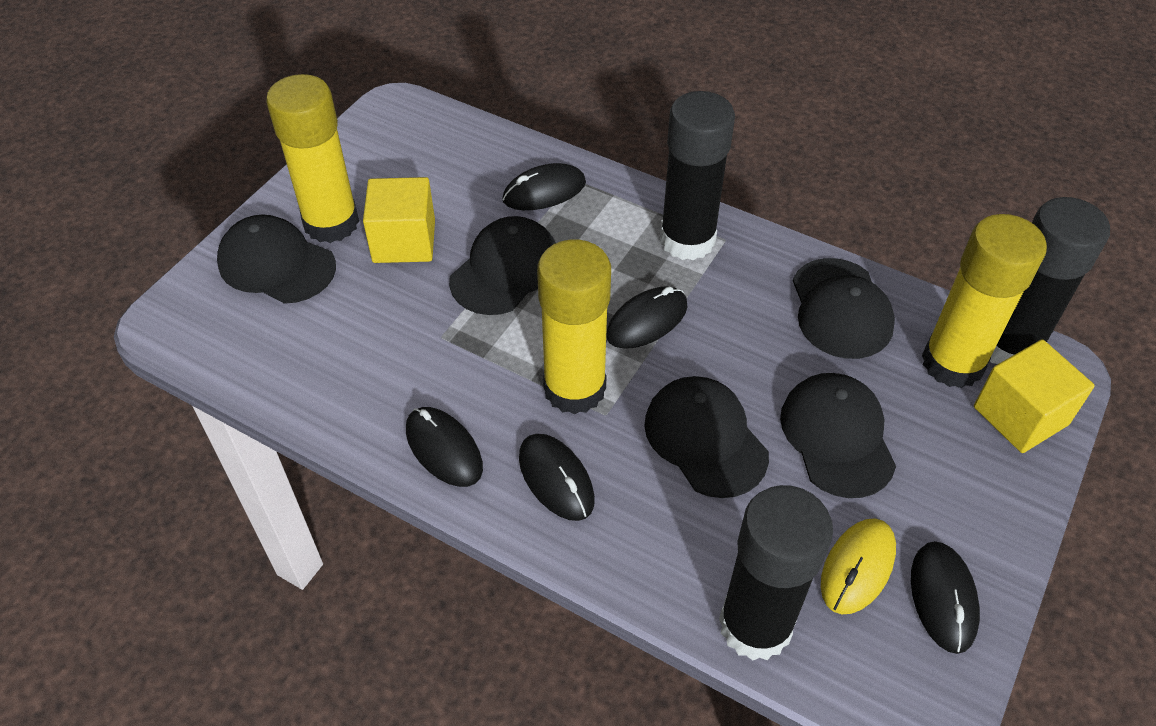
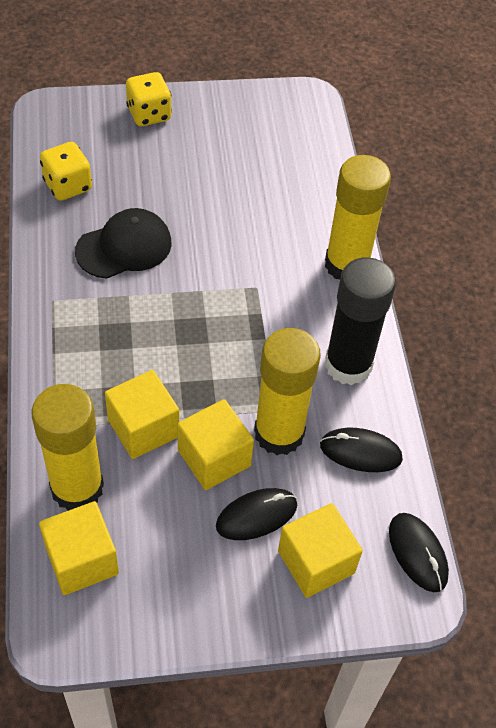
black cap: [217,214,336,304] [449,216,556,315] [644,376,769,498] [780,373,896,498] [793,258,895,359] = 5 -> [75,208,172,279] = 1
black glue stick: [660,91,735,260] [719,485,833,661] [990,197,1110,364] = 3 -> [325,257,396,385] = 1
black mouse: [406,407,483,487] [502,163,586,210] [519,434,595,521] [606,286,688,349] [911,541,980,654] = 5 -> [216,488,297,540] [320,428,403,472] [389,513,449,592] = 3
yellow cube: [363,177,435,263] [974,339,1095,453] = 2 -> [39,501,119,595] [105,370,179,459] [177,399,254,490] [278,503,363,598] = 4
yellow dice: none = 0 -> [40,142,92,201] [126,72,172,126] = 2
yellow mouse: [821,518,896,614] = 1 -> none = 0

